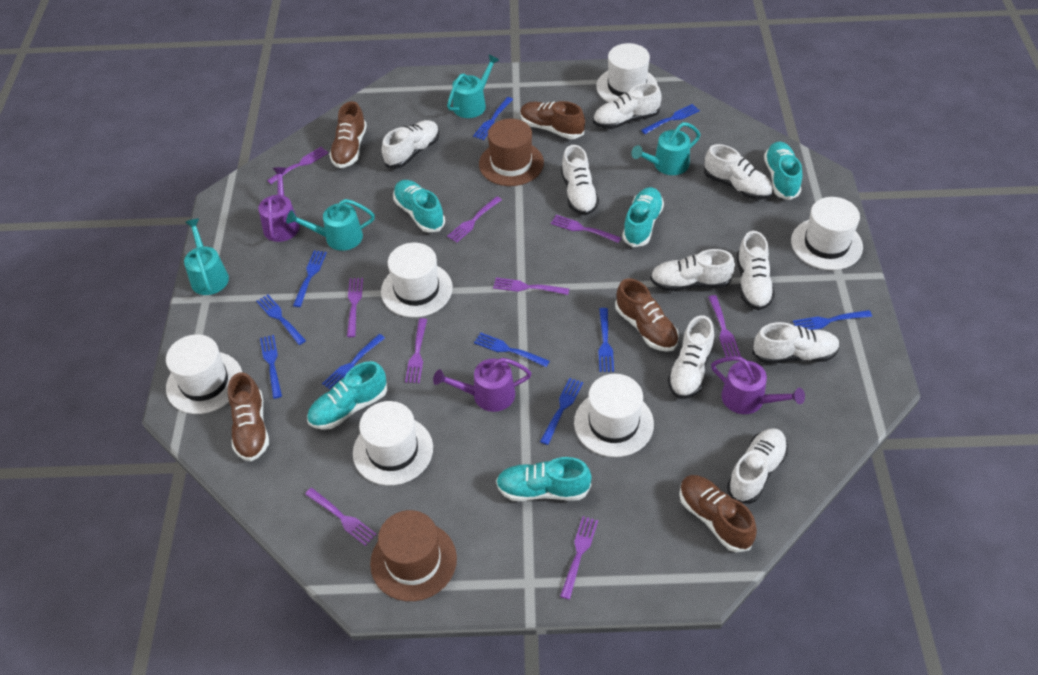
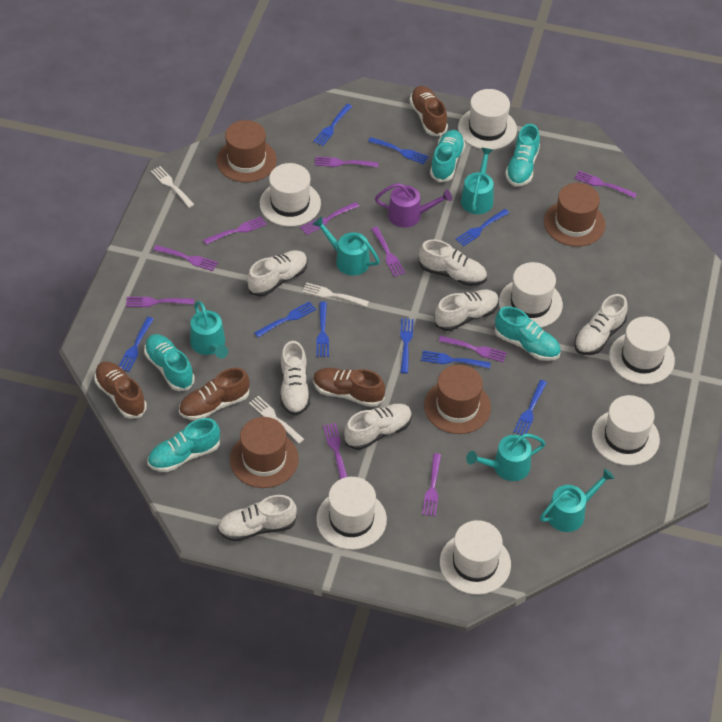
blue fork: [256,294,306,345] [260,335,282,399] [293,250,327,307] [322,334,385,389] [473,97,513,140] [474,332,550,367] [540,378,583,445] [598,308,614,372] [641,104,700,134] [793,310,872,330] = 10 -> [119,317,154,372] [254,301,316,337] [313,104,352,146] [316,302,329,357] [368,137,429,164] [400,318,414,374] [421,350,491,369] [455,209,509,246] [513,380,547,435] = 9
brown hat: [370,510,457,601] [479,119,544,186] = 2 -> [217,120,277,182] [230,417,299,488] [424,365,491,434] [544,183,606,247] = 4
brown shoe: [228,372,269,461] [329,101,367,168] [520,101,585,139] [615,278,679,352] [679,475,757,553] = 5 -> [95,362,147,419] [179,368,250,420] [313,368,385,407] [409,86,448,136] = 4
purple fork: [267,147,328,184] [305,488,377,546] [347,278,363,337] [405,318,427,383] [447,196,502,243] [493,278,569,295] [551,215,621,243] [560,516,598,600] [708,295,741,357] = 9 -> [126,297,194,307] [153,245,218,271] [203,216,267,245] [300,202,359,235] [315,157,378,167] [323,423,347,479] [371,227,405,277] [422,453,441,516] [439,336,507,362] [574,171,637,198] = 10
purple watering can: [258,167,300,242] [433,358,532,412] [711,356,805,414] = 3 -> [375,183,452,228] = 1
turquoise watering can: [184,218,229,295] [286,199,375,251] [447,55,499,118] [631,122,701,175] = 4 -> [190,301,228,358] [312,217,380,275] [461,148,494,214] [466,434,546,481] [540,468,615,532] = 5
white fork: none = 0 -> [151,166,195,208] [249,396,304,444] [302,282,369,307] = 3
white hat: [166,334,242,414] [353,401,433,485] [381,243,453,317] [574,374,654,457] [596,43,658,102] [791,197,863,270] = 6 -> [260,163,321,227] [316,477,387,550] [440,520,511,595] [458,89,517,150] [499,262,563,328] [592,395,660,466] [609,317,675,384] = 7
white shoe: [382,120,439,168] [561,145,599,215] [593,83,662,129] [650,249,735,291] [668,315,714,399] [704,144,773,200] [727,428,788,504] [737,231,775,310] [752,322,840,364] = 9 -> [217,495,297,542] [247,250,308,297] [280,341,310,415] [344,404,412,450] [419,239,487,286] [435,290,499,331] [574,294,627,355] = 7

